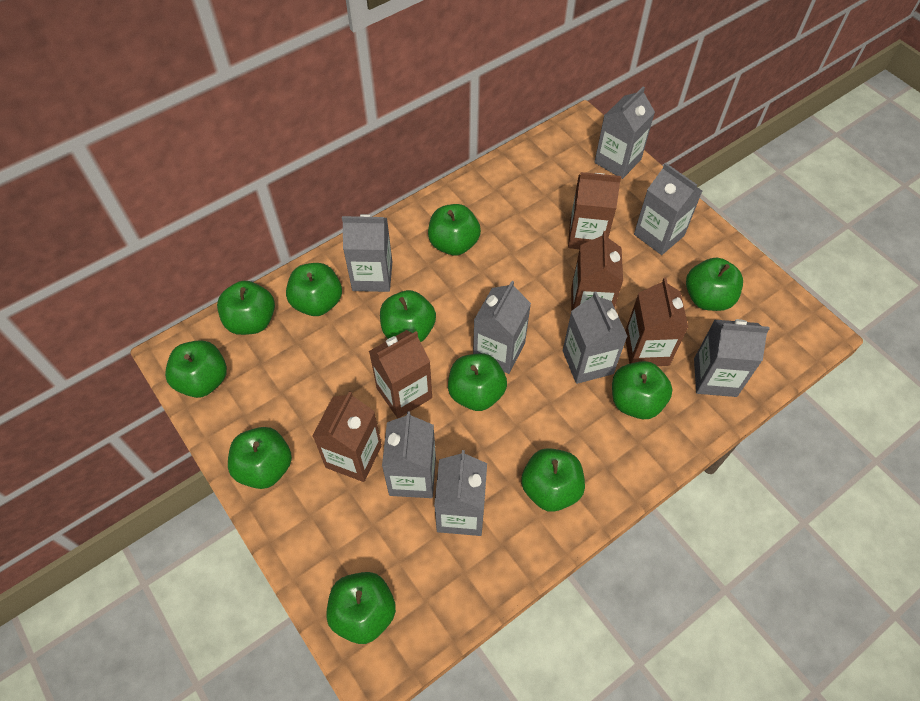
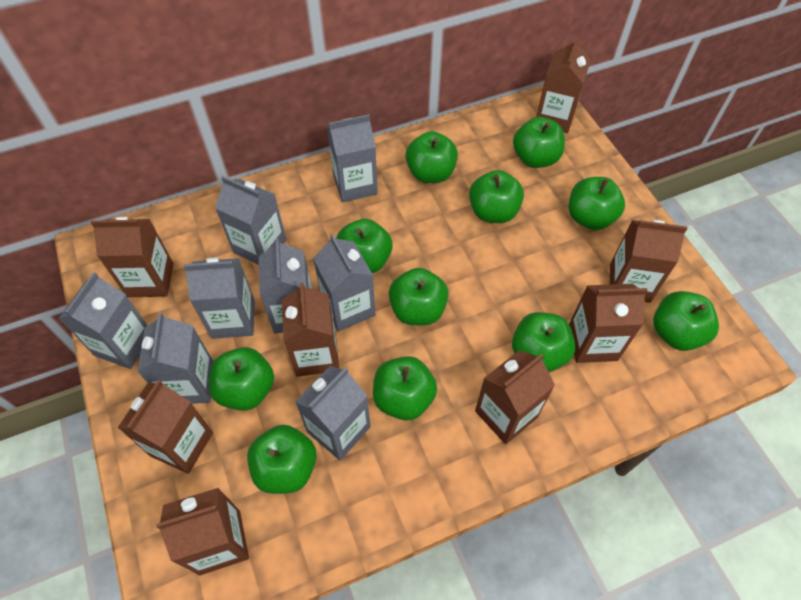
brown carton: [312,391,382,482] [369,330,432,418] [568,172,621,249] [571,231,623,311] [625,277,689,366] = 5 -> [90,217,173,297] [118,380,213,474] [156,488,249,575] [282,282,339,377] [475,350,555,444] [536,37,591,133] [569,284,647,363] [610,220,687,303] = 8

